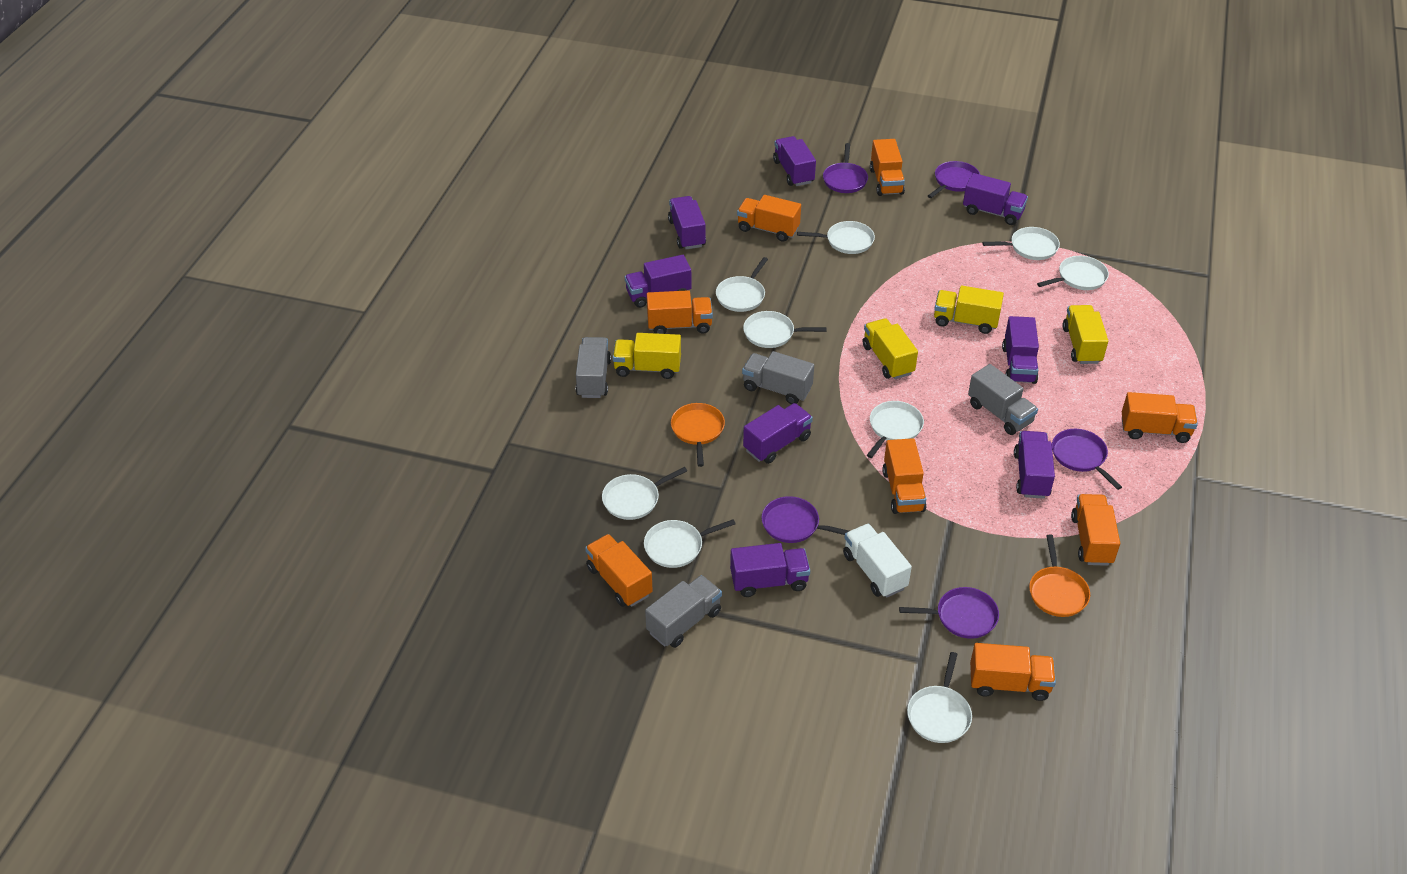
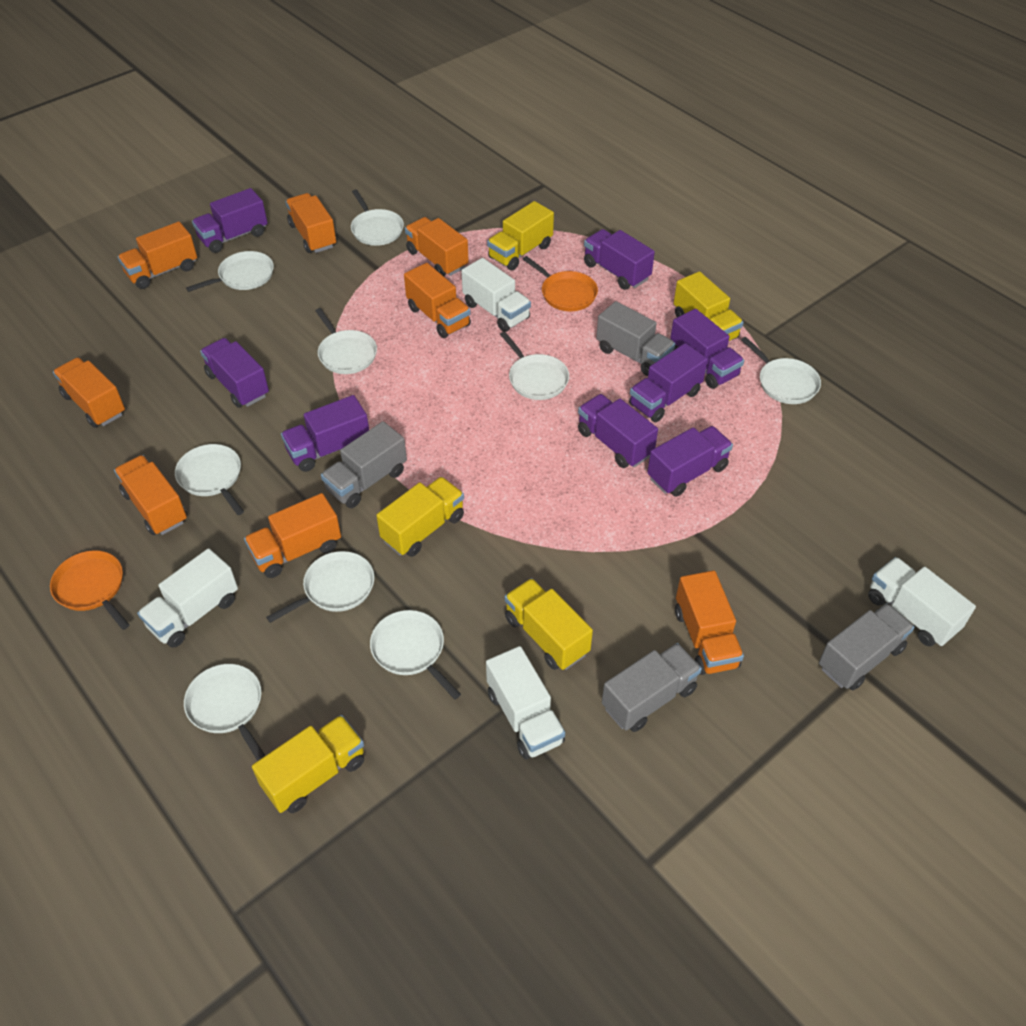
purple pan: [761,496,849,543] [823,143,868,193] [899,587,999,639] [928,161,980,198] [1052,429,1122,490] = 5 -> none = 0
white truck: [843,523,912,598] = 1 -> [137,548,238,648] [462,258,531,332] [486,646,565,759] [868,557,976,646] = 4
yellow truck: [613,333,681,379] [862,318,918,379] [934,286,1004,334] [1063,305,1108,364] = 4 -> [252,715,364,813] [376,477,464,557] [487,201,554,270] [505,578,593,670] [674,271,744,341] = 5

